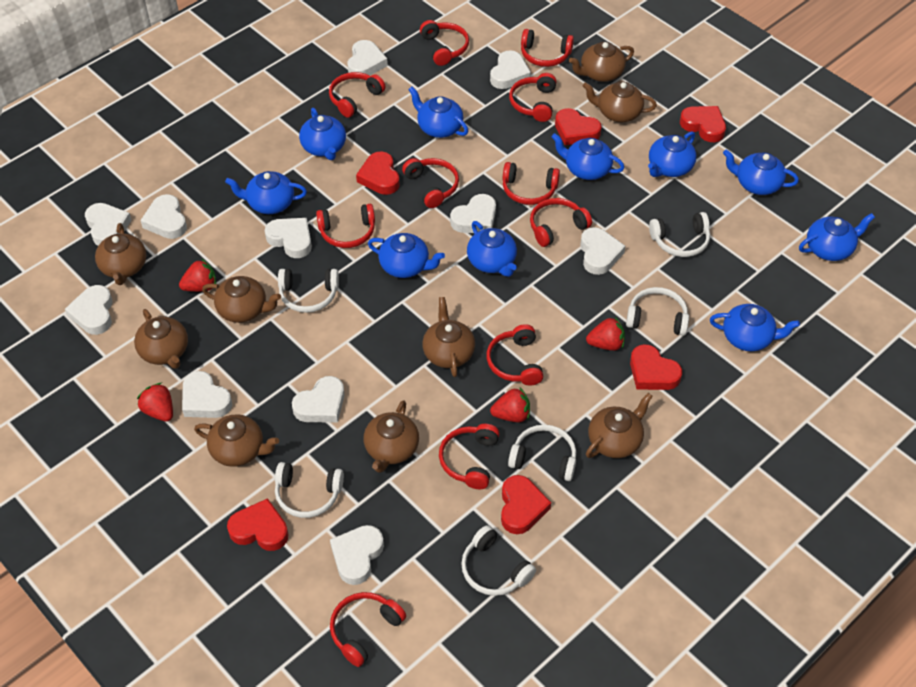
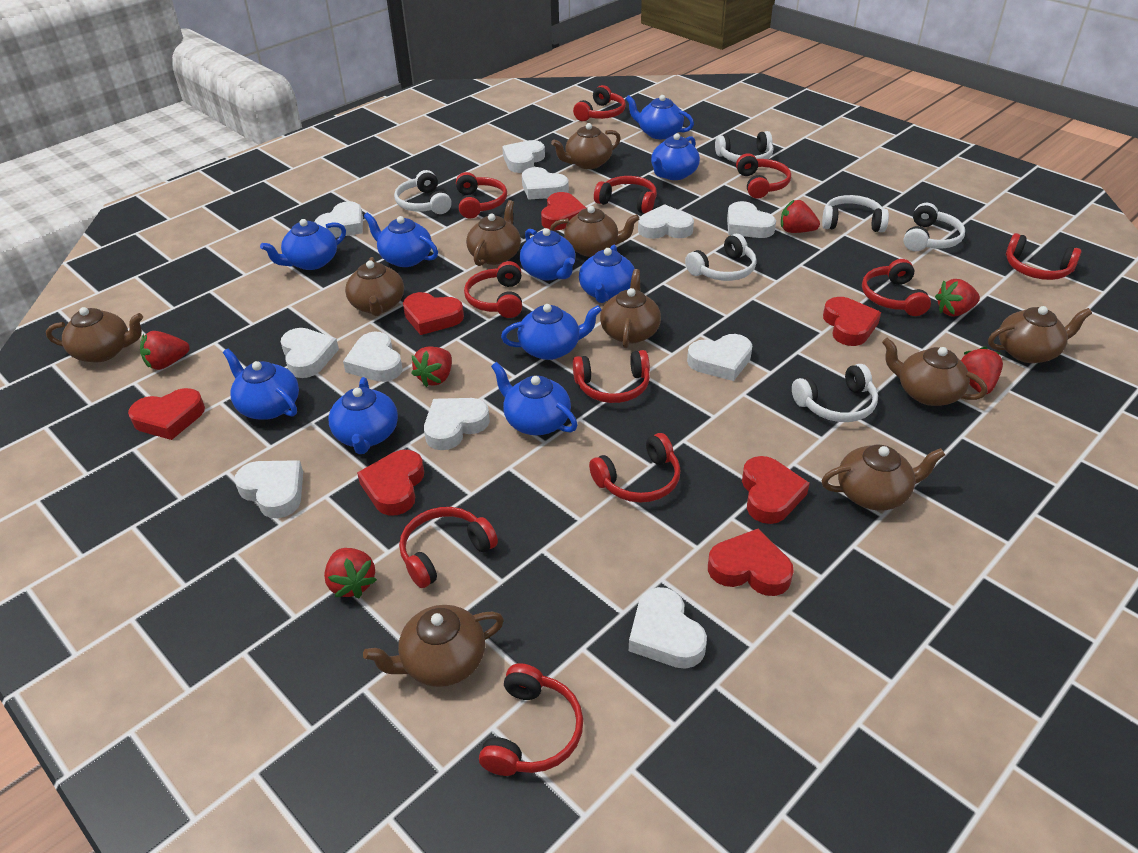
brown teapot: [95,223,146,285] [134,309,188,369] [194,414,279,467] [202,276,281,323] [364,400,419,473] [422,297,475,377] [569,42,634,82] [583,82,657,122] [586,393,653,458] = 9 -> [46,307,143,363] [345,257,404,316] [363,605,504,687] [466,200,521,266] [550,206,639,257] [551,123,621,169] [600,269,661,348] [821,445,945,511] [882,338,987,406] [988,306,1092,363] = 10
red heart: [227,498,288,551] [356,152,400,195] [501,475,551,534] [555,108,602,145] [630,344,682,390] [680,106,726,142] = 6 -> [128,388,205,440] [357,450,424,516] [403,292,464,335] [541,192,586,230] [708,529,794,596] [742,456,810,524] [823,297,881,346] = 7
red strawberry: [137,383,173,422] [179,259,216,292] [490,388,530,422] [586,317,625,351] = 4 -> [140,331,190,370] [324,548,377,598] [411,346,452,387] [781,200,820,233] [935,279,980,316] [961,347,1003,394] = 6

